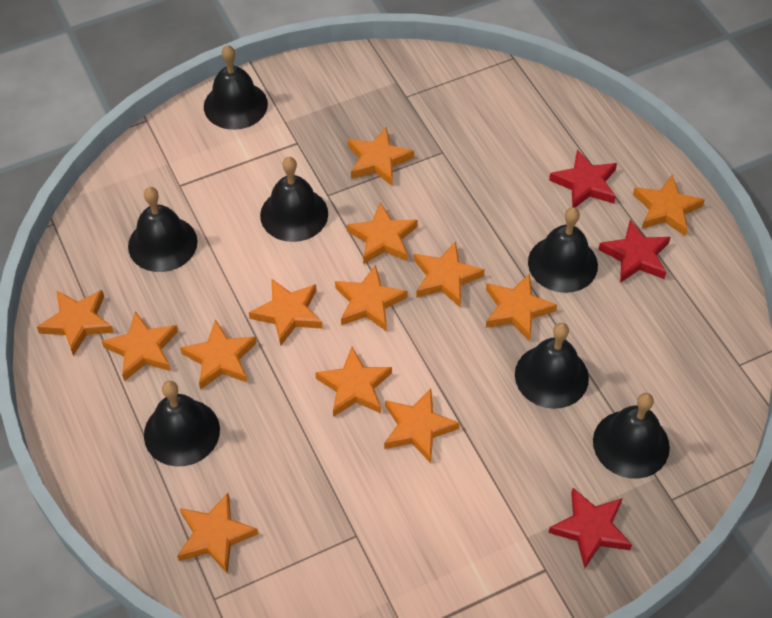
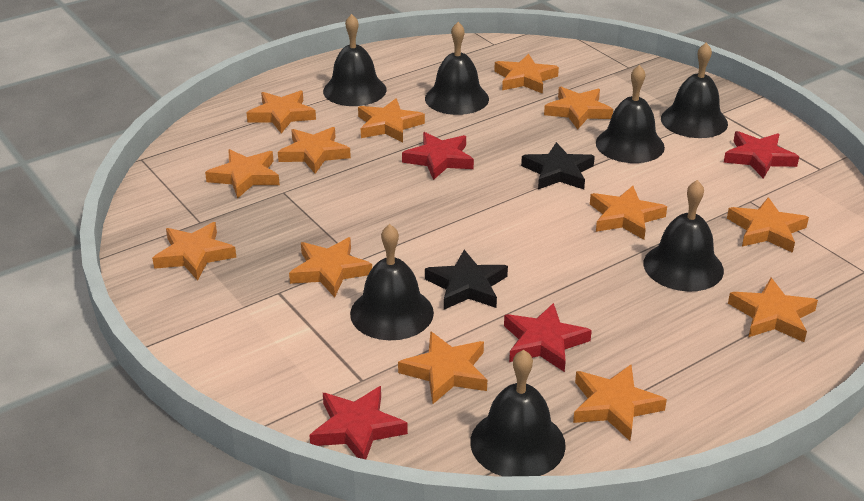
black star: none = 0 -> [425,250,508,310] [521,142,595,189] = 2
red star: [548,488,632,569] [549,150,617,208] [598,220,671,283] = 3 -> [309,386,408,459] [402,132,474,180] [504,303,592,372] [724,131,799,179] = 4

